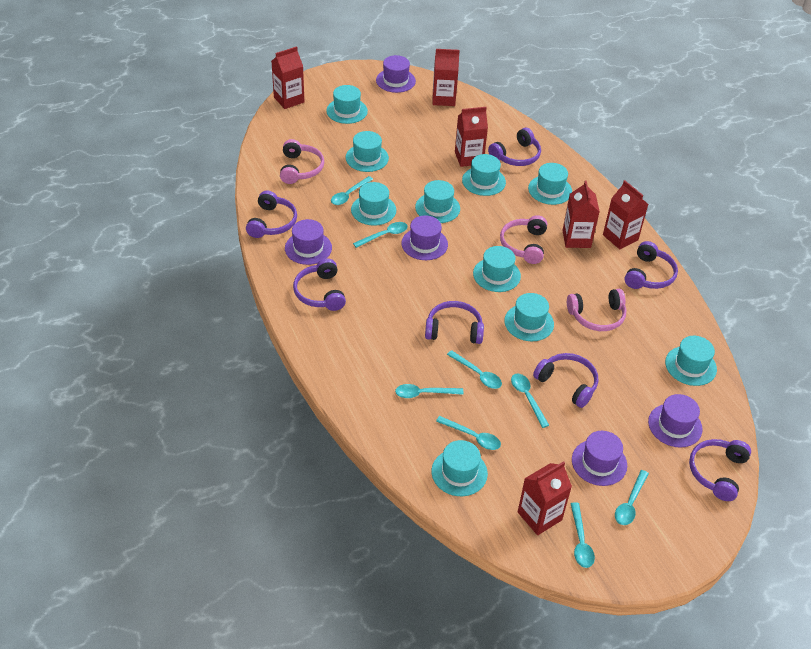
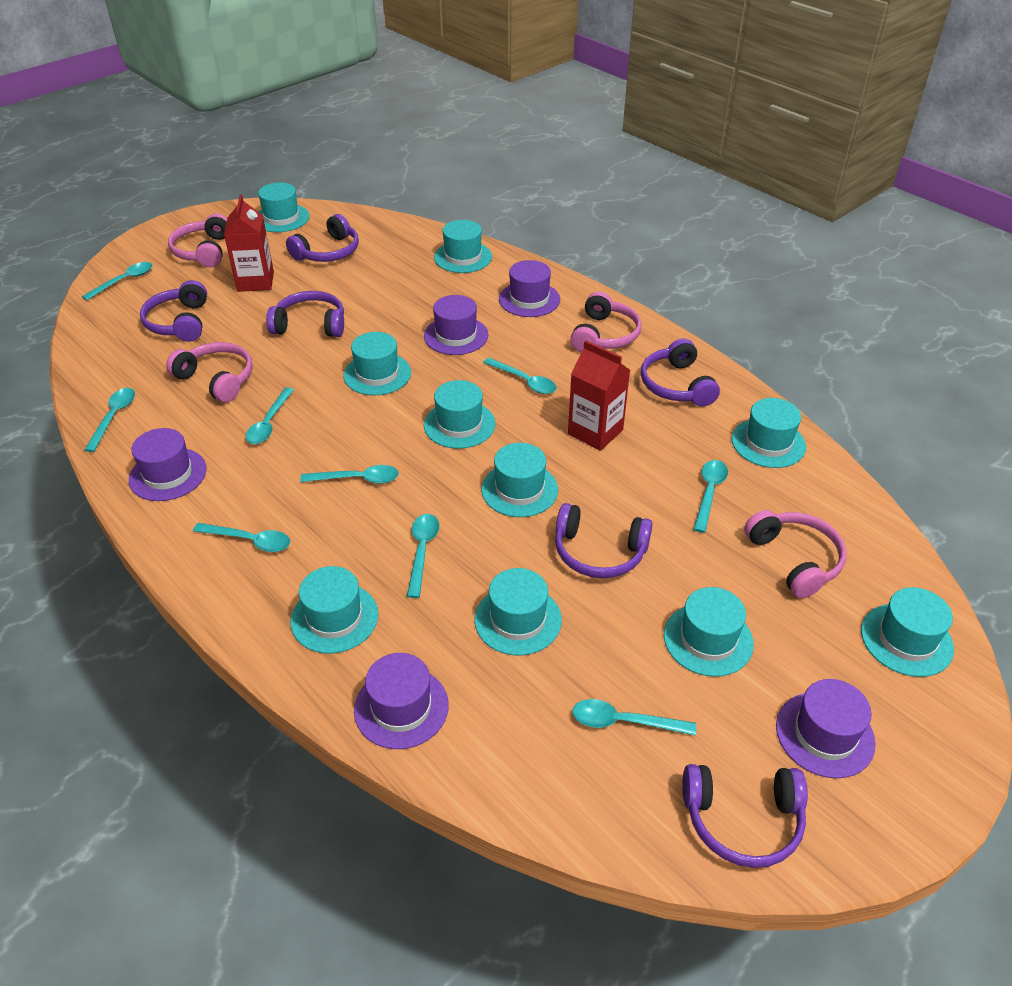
pink headphones: [280,139,324,184] [500,215,547,264] [567,289,626,331] = 3 -> [166,342,253,403] [168,213,227,267] [571,292,642,352] [744,510,846,598] = 4
purple headphones: [246,190,297,238] [293,259,346,311] [425,301,484,344] [488,128,541,166] [533,353,598,408] [625,241,678,289] [689,439,751,501] = 7 -> [140,280,207,342] [266,291,344,337] [286,214,359,262] [555,503,652,578] [641,339,720,407] [682,764,808,868] = 6
red carton: [272,46,304,109] [433,49,460,106] [455,107,488,167] [518,461,572,535] [562,180,600,248] [603,180,648,249] = 6 -> [224,195,274,292] [568,340,630,451] = 2
turquoise spoon: [331,176,373,205] [353,222,408,248] [395,384,464,398] [436,416,501,450] [447,350,502,389] [511,374,549,428] [570,502,595,568] [615,470,649,525] = 8 -> [82,262,152,300] [84,388,135,452] [193,523,290,552] [245,387,294,444] [300,465,399,484] [407,514,439,598] [483,358,556,394] [572,699,696,736] [693,460,728,533] = 9

